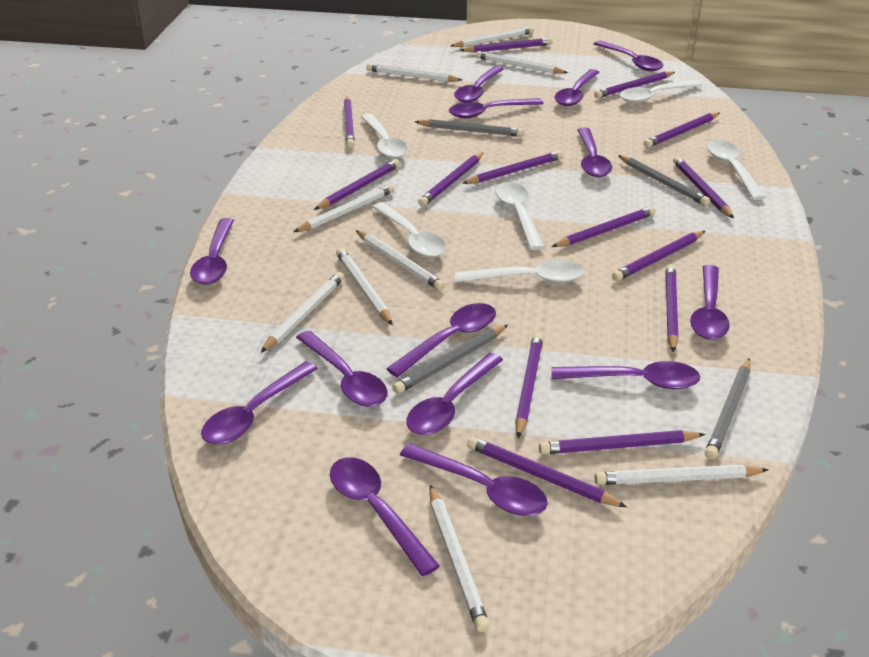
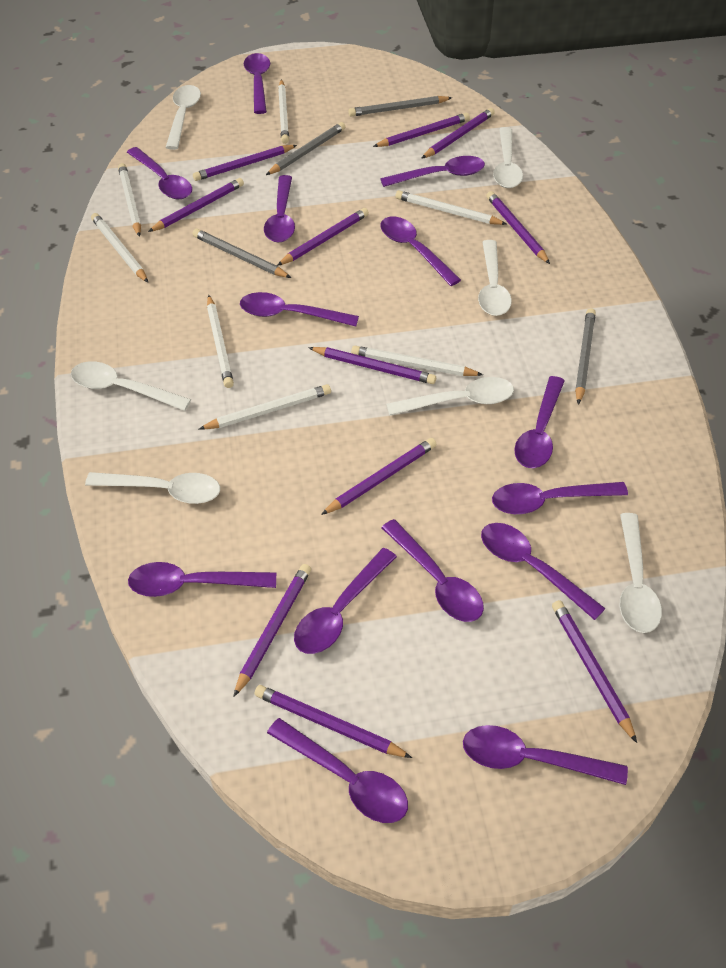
purple pencil: [314,159,400,210] [344,96,355,148] [418,152,484,206] [460,38,552,53] [462,151,563,184] [467,437,627,507] [515,333,543,438] [539,430,706,454] [551,206,656,247] [594,71,675,98] [612,231,705,281] [644,112,720,148] [665,264,679,353] [673,156,734,218] = 14 -> [148,178,244,232] [193,145,297,181] [233,564,311,697] [254,685,412,758] [277,208,369,266] [308,347,436,384] [321,438,437,515] [373,113,470,147] [421,108,495,159] [486,191,550,264] [552,600,637,743] = 11
white pencil: [260,272,344,353] [294,184,394,232] [336,248,393,325] [356,230,445,291] [366,63,462,82] [429,485,490,632] [451,27,534,47] [476,51,568,74] [595,465,769,485] = 9 -> [91,213,148,283] [118,163,141,237] [199,384,331,429] [207,295,234,388] [278,79,289,144] [351,346,483,376] [395,190,506,225] = 7
white spoon: [361,114,408,159] [373,202,446,257] [455,260,584,283] [495,182,544,250] [620,80,703,103] [707,140,766,200] = 6 -> [71,361,191,411] [85,472,220,504] [166,85,201,150] [386,377,514,416] [478,240,512,316] [493,127,523,188] [619,513,662,633] = 7

